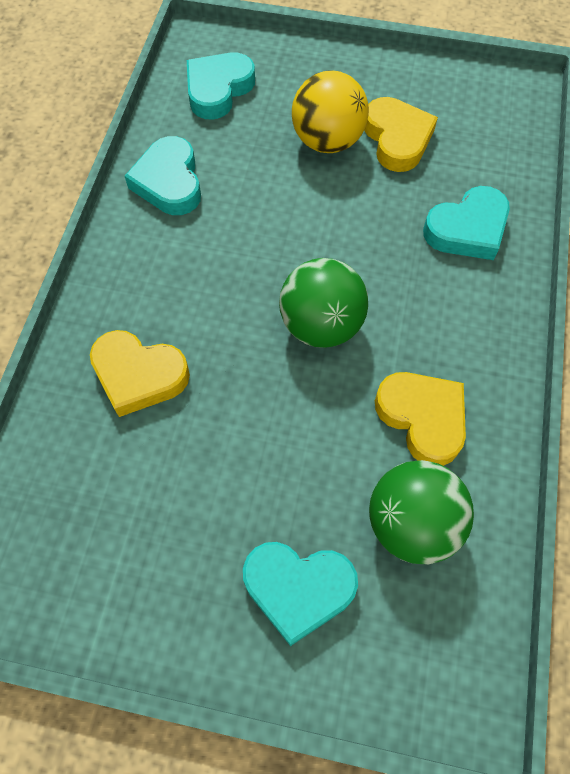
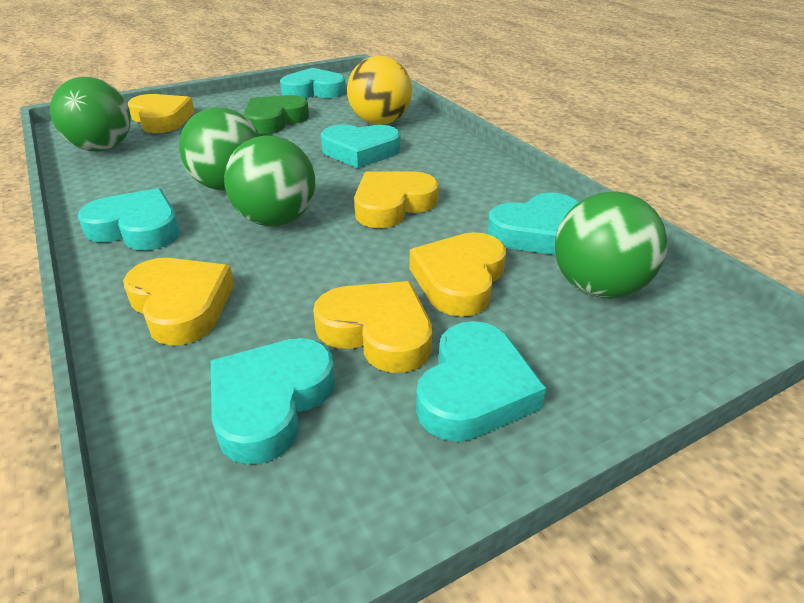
green ball: [279,258,368,348] [369,460,474,564] = 2 -> [50,77,131,152] [179,107,260,191] [224,135,315,226] [555,192,667,299] = 4
green heart: none = 0 -> [244,95,309,135] = 1
turquoise heart: [125,136,201,215] [187,52,255,120] [243,542,358,646] [423,186,510,260] = 4 -> [78,188,180,250] [211,338,335,464] [280,68,346,98] [321,124,400,168] [416,321,546,442] [487,192,578,255] = 6
yellow heart: [90,330,190,417] [364,97,438,172] [375,372,466,466] = 3 -> [123,258,234,345] [128,94,195,133] [313,281,432,373] [354,172,439,228] [410,232,506,317] = 5

